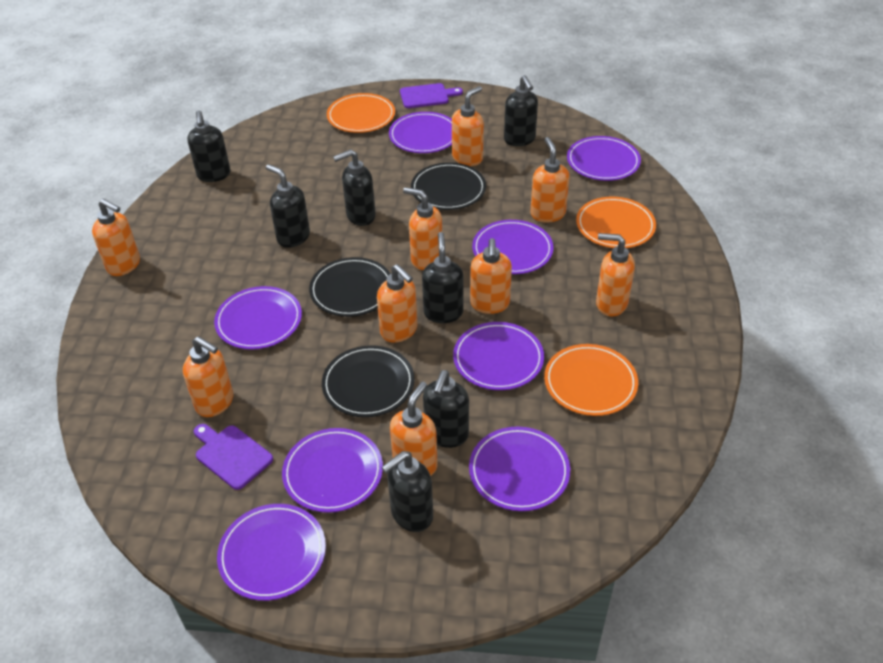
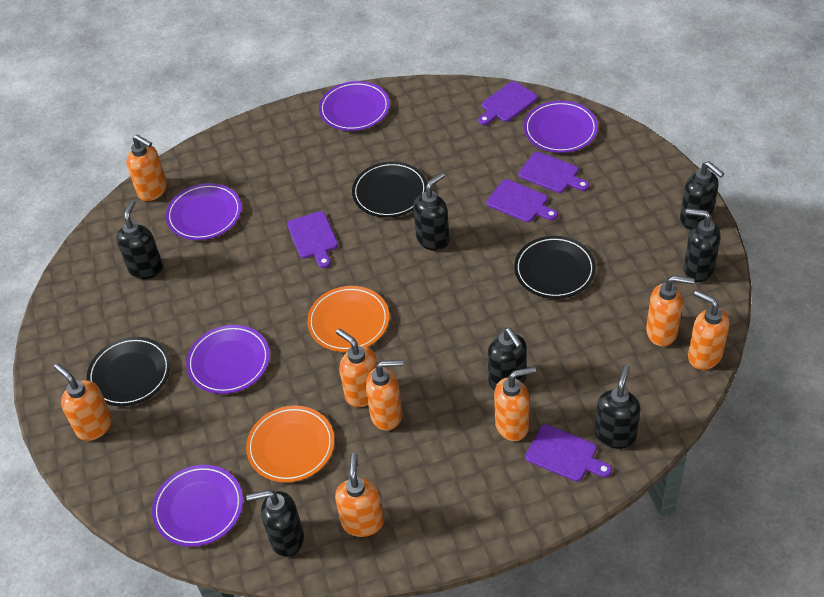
orange plate: [327,93,395,133] [544,344,638,416] [576,197,656,248] = 3 -> [246,406,335,483] [307,286,389,352] = 2
orange soap dispenser: [92,199,140,276] [183,336,233,417] [377,264,418,343] [390,381,438,476] [403,187,442,270] [452,86,484,166] [470,238,512,314] [530,137,570,222] [596,233,635,316] = 9 -> [54,363,112,441] [126,135,167,201] [335,453,384,537] [336,328,377,407] [365,360,403,431] [494,367,536,441] [646,275,694,346] [688,290,730,370] = 8
purple cutting board: [194,424,273,490] [400,83,463,108] = 2 -> [287,211,338,268] [478,81,538,125] [487,179,558,222] [518,152,589,193] [525,424,612,481] = 5
purple plate: [214,286,302,350] [217,504,326,601] [282,428,383,513] [389,112,452,153] [453,322,544,390] [469,427,570,511] [472,220,554,274] [567,136,641,181] = 8 -> [152,465,243,547] [166,183,242,240] [186,325,270,394] [319,81,390,131] [524,101,598,153] = 5

